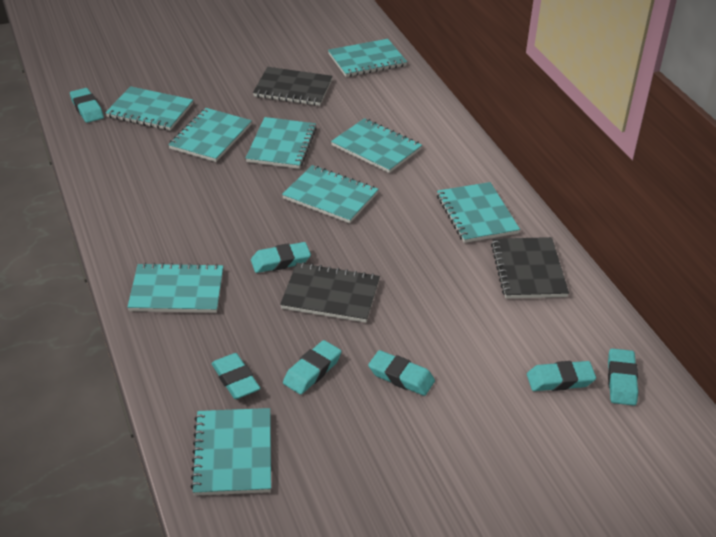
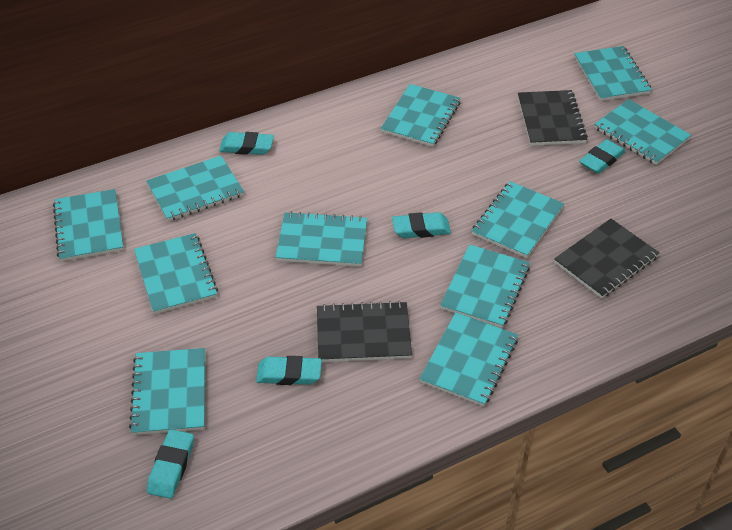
turquoise eraser: [70,88,104,123] [212,353,260,399] [251,242,311,273] [283,340,342,394] [368,350,435,396] [527,361,596,391] [608,348,638,406] = 7 -> [147,429,194,499] [219,132,274,155] [256,356,322,385] [392,212,451,238] [579,139,626,174] = 5
turquoise notebook: [105,86,193,131] [127,263,223,313] [168,108,252,162] [190,408,271,496] [246,117,317,169] [282,165,379,223] [328,39,407,77] [331,118,422,173] [437,182,520,243] = 9 -> [53,189,124,262] [129,348,205,435] [134,233,218,314] [146,156,244,222] [275,211,367,267] [381,84,461,147] [419,312,518,407] [440,245,530,328] [472,181,564,258] [574,46,652,101] [594,99,691,165] = 11

